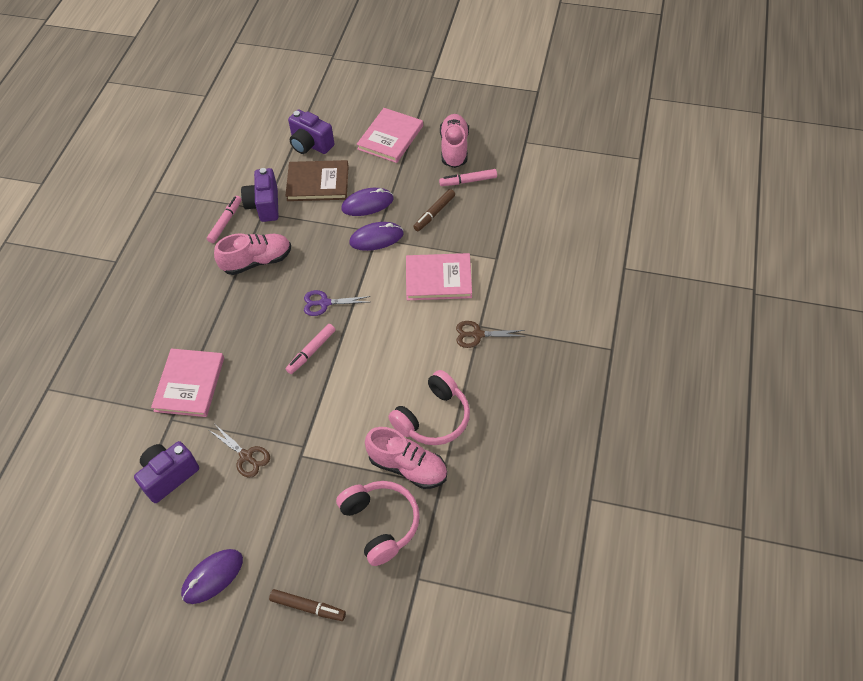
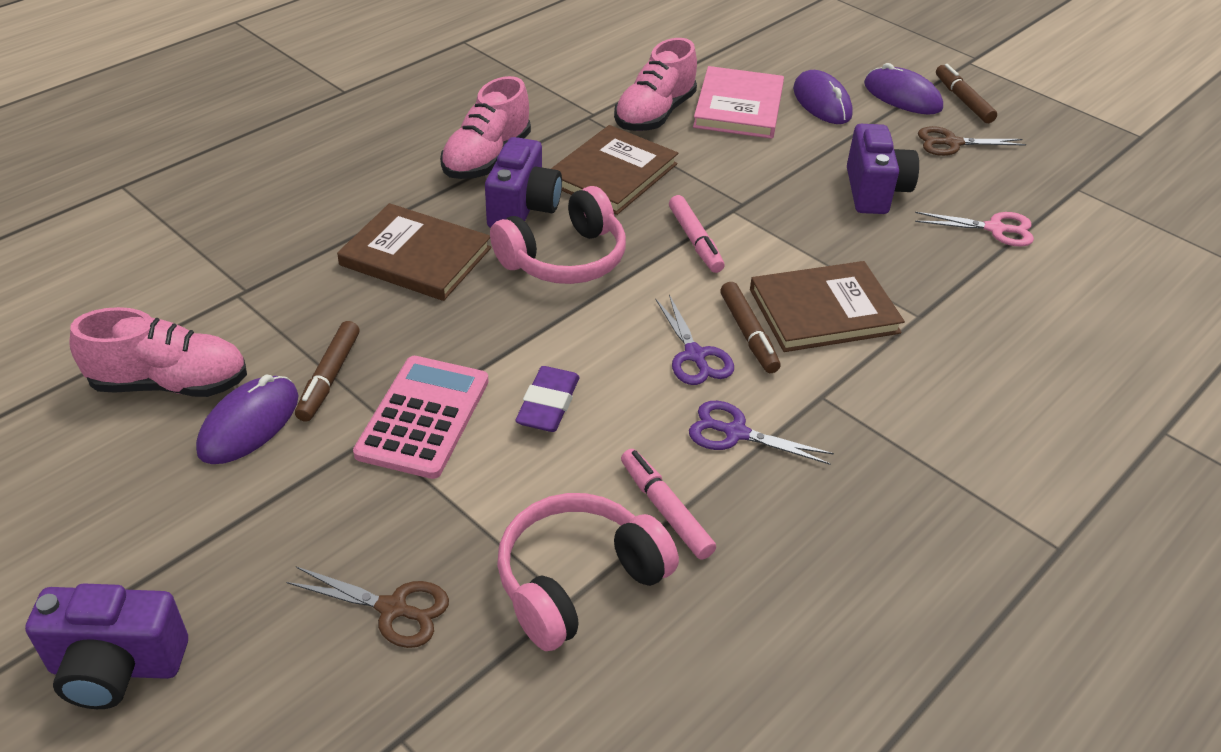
brown book: [285,160,349,201] = 1 -> [337,203,491,301] [551,125,678,215] [750,261,905,352] = 3
brown marker: [269,589,346,621] [413,189,455,231] = 2 -> [295,321,360,422] [720,282,781,373] [936,64,997,123] = 3
pink book: [151,348,224,417] [357,108,423,163] [406,253,472,300] = 3 -> [693,66,784,139] = 1
pink calculator: none = 0 -> [353,356,489,479] = 1
pink marker: [207,196,242,243] [286,324,336,374] [439,169,497,186] = 3 -> [621,449,716,560] [669,195,724,273] = 2
pink scissors: none = 0 -> [915,212,1034,247] = 1
purple eraser: none = 0 -> [515,366,579,432] = 1
purple scissors: [304,290,371,316] = 1 -> [655,295,734,385] [689,401,834,465] = 2

